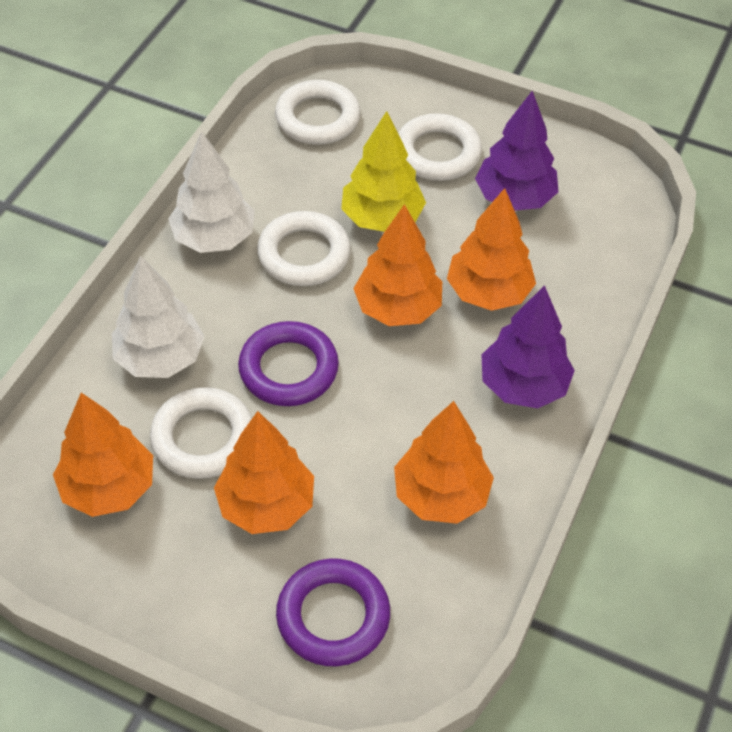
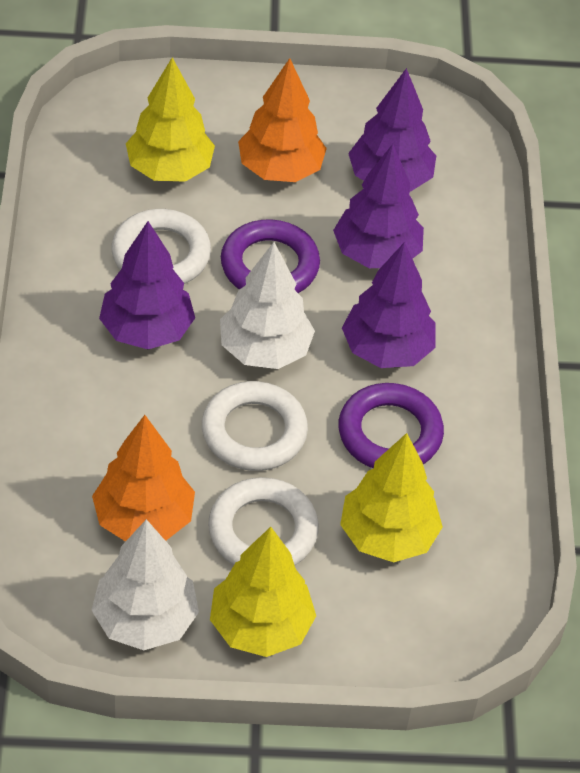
orange tree: [53,393,153,517] [214,411,314,534] [353,204,442,326] [394,401,494,524] [447,188,536,311] = 5 -> [92,415,195,542] [238,58,327,182] = 2
purple tree: [475,91,558,210] [481,285,575,408] = 2 -> [99,221,195,349] [333,144,424,268] [342,242,435,368] [348,68,436,191] = 4
white ring: [150,387,252,479] [257,211,351,286] [275,80,361,145] [398,113,482,181] = 4 -> [112,209,211,284] [202,381,308,471] [208,477,319,565] = 3
yellow tree: [341,111,426,232] = 1 -> [126,57,215,182] [210,527,316,657] [340,433,443,562] = 3

